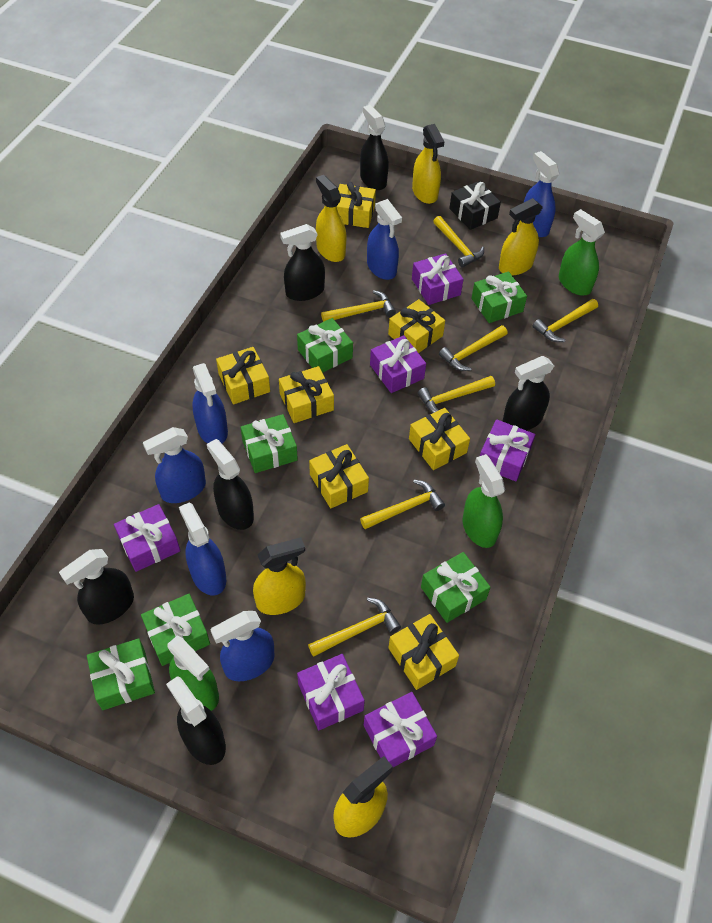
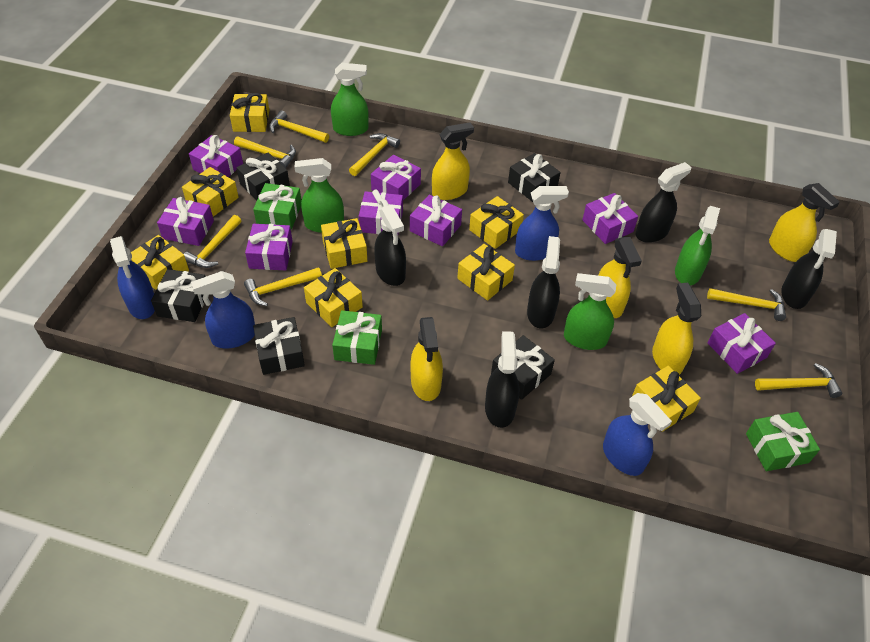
black gift: [449,181,501,230] = 1 -> [151,269,206,322] [236,152,290,200] [253,317,305,375] [491,335,555,400] [508,153,561,202] = 5
black spray bottle: [59,549,134,625] [166,676,226,765] [207,439,254,530] [280,224,325,301] [360,105,389,190] [503,356,554,430] = 6 -> [374,205,406,286] [485,331,519,428] [527,236,560,328] [636,162,691,243] [781,229,837,309] = 5
blue spray bottle: [143,427,206,503] [179,502,226,595] [192,363,228,444] [210,611,274,681] [367,199,402,280] [524,151,559,237] = 6 -> [110,236,155,319] [191,271,255,348] [515,186,569,261] [603,393,672,476] = 4
green gift: [87,638,155,710] [141,594,210,666] [241,414,298,473] [297,318,353,373] [421,552,491,623] [471,272,527,323] = 6 -> [253,183,301,230] [332,310,382,365] [746,412,820,471] = 3
green spray bottle: [168,635,219,711] [462,454,505,548] [559,209,605,296] = 3 -> [295,158,344,233] [331,63,369,136] [564,273,616,350] [675,206,720,285] = 4
purple gift: [114,504,180,572] [297,654,365,730] [364,692,437,767] [370,335,426,393] [412,253,464,305] [480,419,536,481] = 6 -> [157,197,214,246] [189,135,243,177] [245,224,293,270] [359,189,403,234] [371,155,421,200] [410,195,462,246] [582,193,638,244] [708,313,776,374] = 8
yellow gift: [216,347,270,404] [279,366,334,423] [309,444,369,509] [337,182,376,228] [388,299,445,353] [388,614,459,690] [409,408,470,470] = 7 -> [131,235,189,290] [182,167,239,217] [230,93,269,132] [304,268,363,327] [321,218,367,269] [457,244,515,301] [469,196,524,249] [632,366,701,432] = 8

